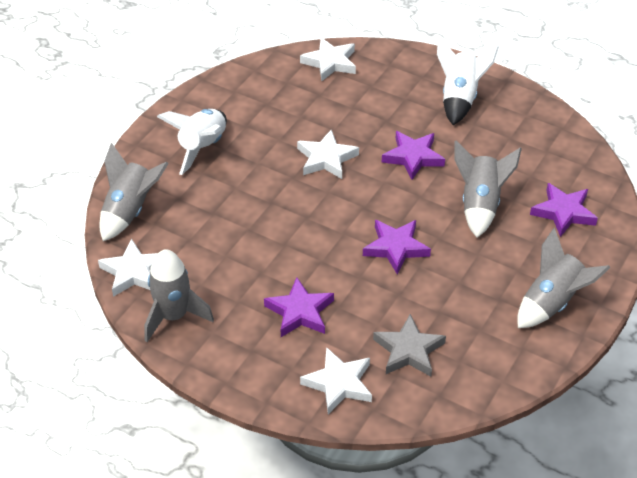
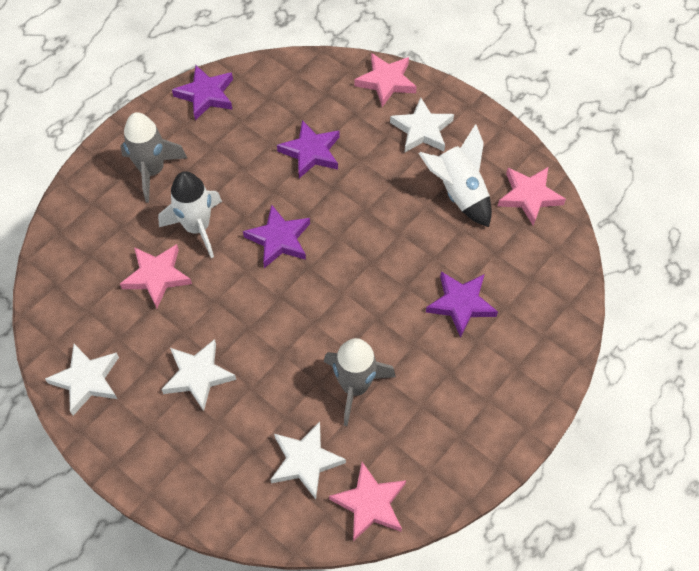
grey rocket: [99,142,169,241] [144,249,214,342] [454,141,522,238] [517,228,611,328] = 4 -> [120,112,187,203] [324,338,396,426] = 2
grey star: [373,314,446,376] = 1 -> none = 0
pink star: none = 0 -> [120,244,192,308] [329,462,406,541] [354,53,417,107] [498,167,566,226] = 4

